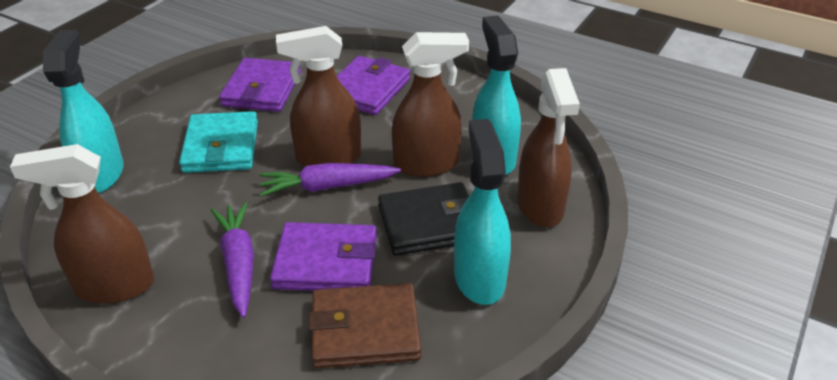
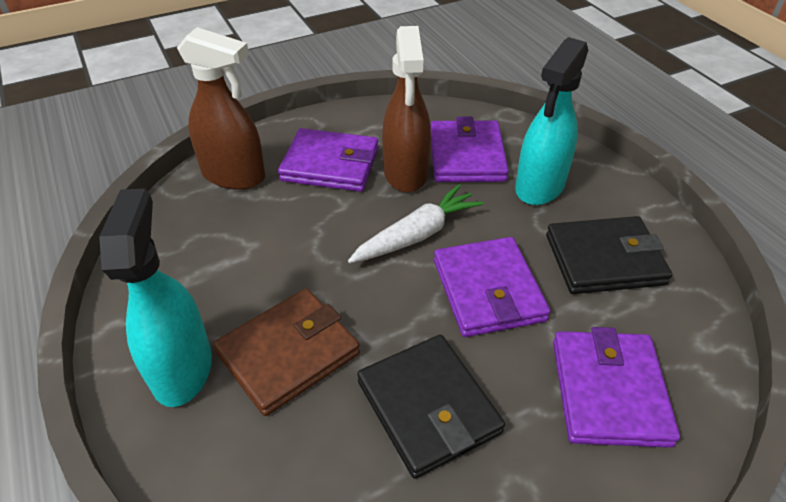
black wallet: [378,182,469,256] = 1 -> [357,335,505,479] [546,216,672,294] = 2
brown spray bottle: [10,144,154,304] [276,26,361,166] [392,32,469,177] [517,68,580,227] = 4 -> [177,27,265,190] [382,26,431,193] = 2
purple carrot: [211,202,254,318] [259,163,401,197] = 2 -> none = 0
purple wallet: [219,58,301,112] [270,222,377,291] [337,56,410,115] = 3 -> [278,128,379,192] [431,117,509,182] [434,237,551,337] [553,327,680,448] = 4
turquoise spray bottle: [43,30,124,193] [454,119,511,305] [471,15,521,175] = 3 -> [99,188,212,407] [515,37,588,205] = 2
turquoise wallet: [179,111,258,173] = 1 -> none = 0
white carrot: none = 0 -> [348,184,484,263] = 1

